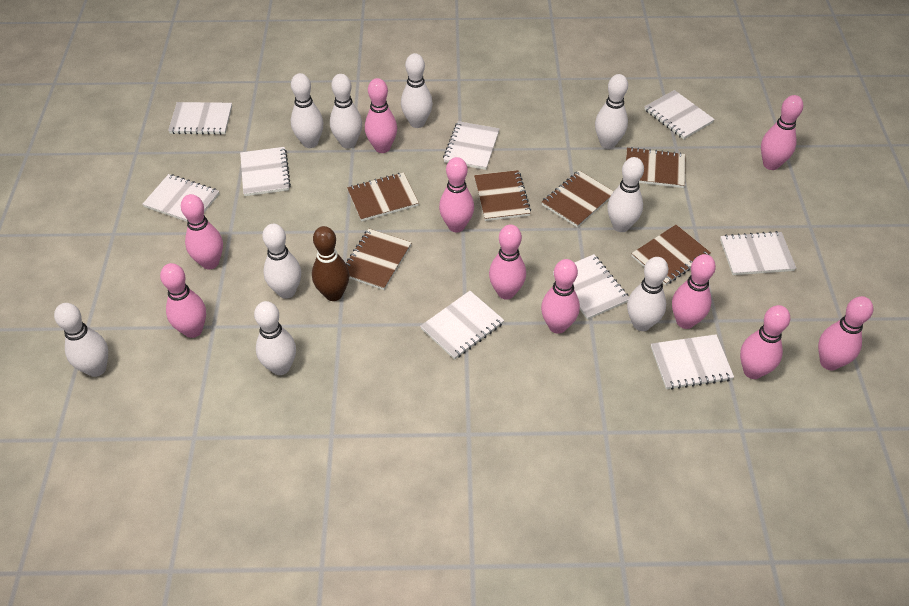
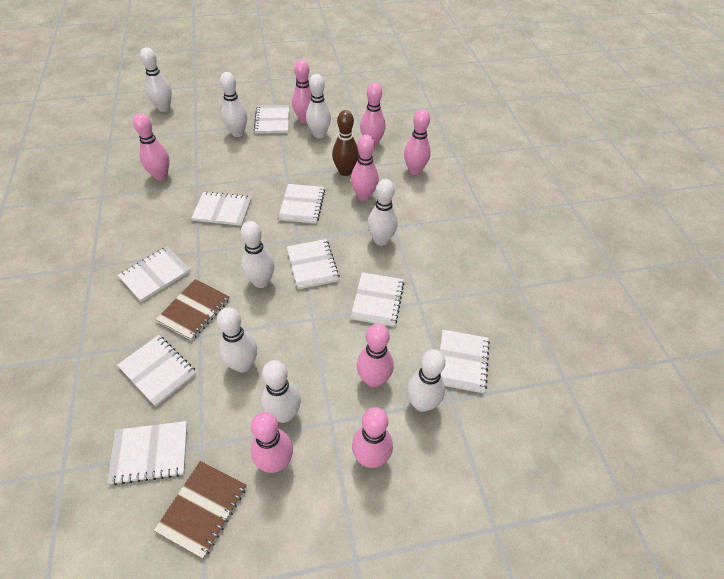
brown notebook: [346,229,412,290] [347,172,419,222] [474,170,531,221] [542,171,614,228] [626,147,686,188] [631,225,711,285] = 6 -> [154,461,247,559] [156,279,230,341] = 2
pink bowling pin: [160,263,206,338] [181,194,223,269] [365,78,397,153] [439,157,474,232] [489,224,526,300] [541,259,580,334] [672,254,716,329] [740,305,790,379] [761,95,803,170] [818,296,873,370] = 10 -> [133,113,170,180] [251,412,293,473] [292,60,312,124] [351,135,379,201] [352,407,393,468] [357,324,394,388] [360,82,386,147] [404,109,431,175] = 8
white bowling pin: [54,303,108,377] [254,301,296,375] [262,224,301,299] [291,73,324,148] [330,74,362,149] [401,53,433,128] [595,74,628,149] [607,157,644,232] [627,257,668,331] = 9 -> [140,47,172,112] [217,307,257,373] [220,72,247,137] [241,221,274,288] [261,360,301,423] [306,74,331,139] [367,179,398,246] [406,349,446,412] = 8

